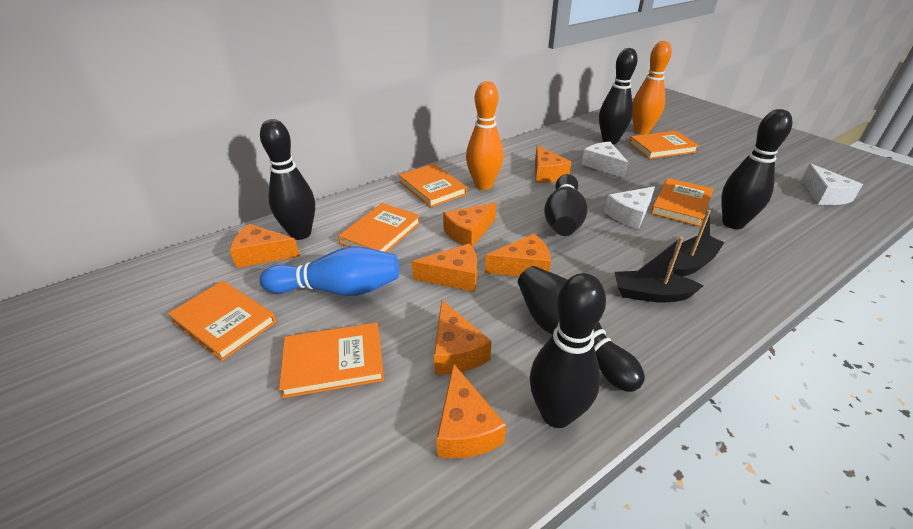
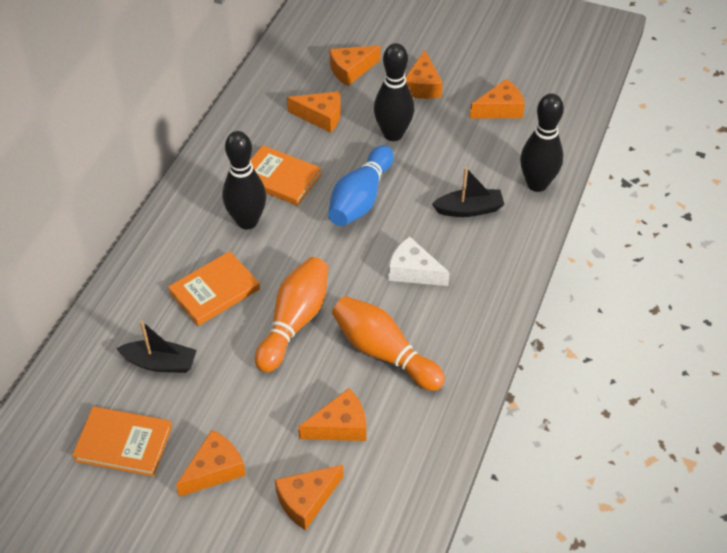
black bowling pin: [260,119,315,240] [518,266,645,392] [530,273,606,428] [544,174,588,236] [599,48,638,144] [721,109,792,229] = 6 -> [222,131,266,229] [374,43,414,141] [520,94,564,192] = 3
orange book: [168,281,276,361] [279,323,384,398] [338,203,421,252] [399,163,467,208] [629,131,699,159] [651,178,714,227] = 6 -> [72,407,172,477] [168,251,260,326] [251,145,322,206] = 3
white cheese: [581,142,629,178] [604,186,655,229] [801,163,863,205] = 3 -> [388,236,450,286] = 1

